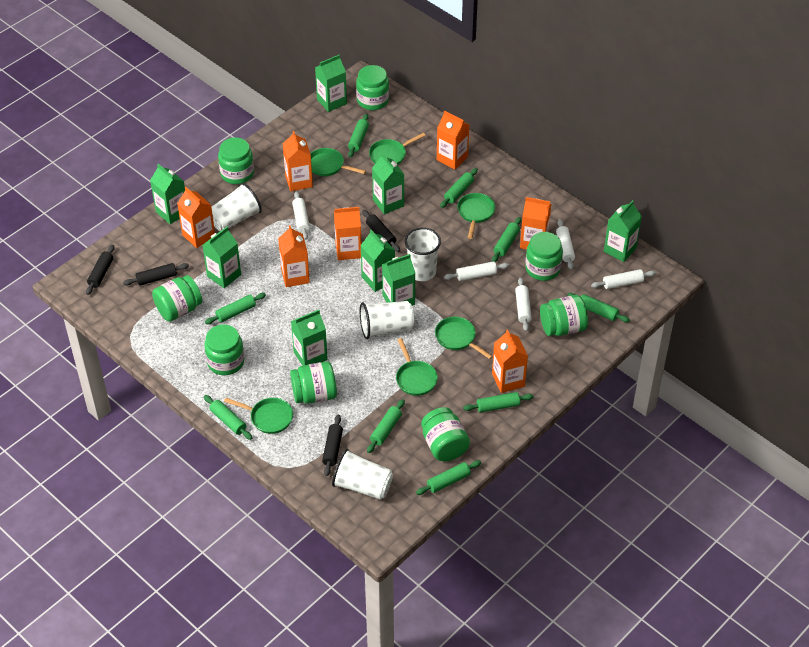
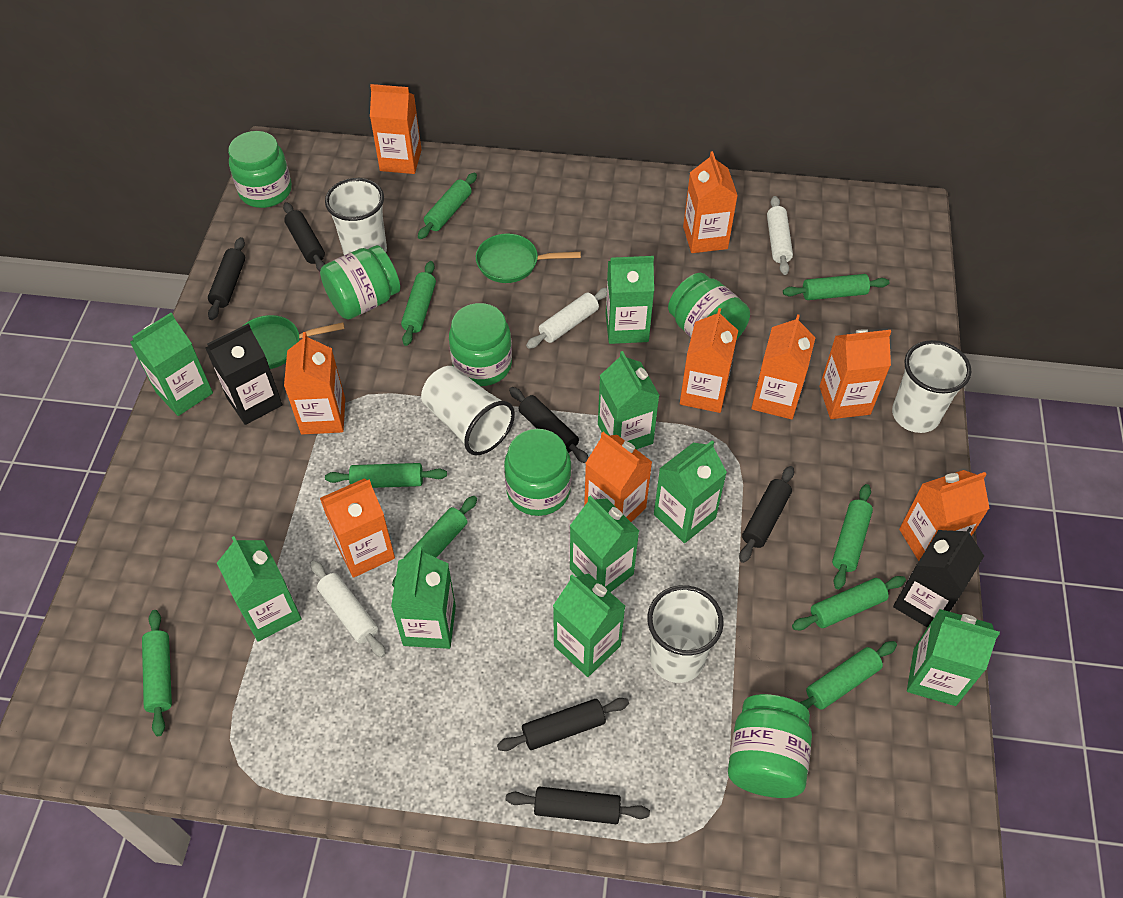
black carton: none = 0 -> [206,323,283,425] [893,527,984,628] = 2
black rolling pin: [86,245,115,295] [123,263,189,286] [322,415,343,476] [362,210,400,252] = 4 -> [208,237,245,320] [283,202,325,271] [497,698,629,751] [506,787,650,824] [509,387,589,463] [739,466,794,563] = 6
green carton: [150,164,185,224] [203,227,241,288] [291,310,328,366] [315,55,347,112] [360,230,395,292] [372,153,405,214] [382,254,416,306] [604,200,642,262] = 8 -> [130,313,213,416] [217,536,301,641] [391,547,456,649] [553,573,625,677] [570,496,639,592] [598,351,660,450] [606,256,654,344] [654,440,727,543] [907,609,1000,706] = 9
green jar: [152,275,202,322] [204,324,244,375] [218,137,254,184] [290,361,337,404] [356,65,389,110] [421,407,470,461] [525,232,563,281] [540,295,588,336] = 8 -> [228,131,292,208] [320,245,400,320] [449,303,512,386] [504,429,572,516] [668,273,750,339] [728,694,812,798] = 6
green pan: [224,398,293,434] [310,148,366,176] [369,133,426,165] [396,338,438,396] [435,317,493,359] [457,193,495,239] = 6 -> [243,315,345,369] [476,234,581,283] = 2
orange carton: [177,187,215,248] [278,225,310,287] [283,131,313,191] [334,207,361,260] [437,111,469,170] [492,329,528,393] [520,197,551,249] = 7 -> [284,332,345,434] [320,478,395,578] [370,84,422,174] [584,432,652,522] [680,308,738,413] [683,151,738,253] [751,314,816,419] [819,329,891,419] [899,470,990,561] = 9
white rolling pin: [292,191,310,240] [444,261,509,281] [515,277,532,331] [556,219,575,270] [591,269,656,289] = 5 -> [311,561,386,658] [526,288,607,349] [767,196,793,275] = 3

